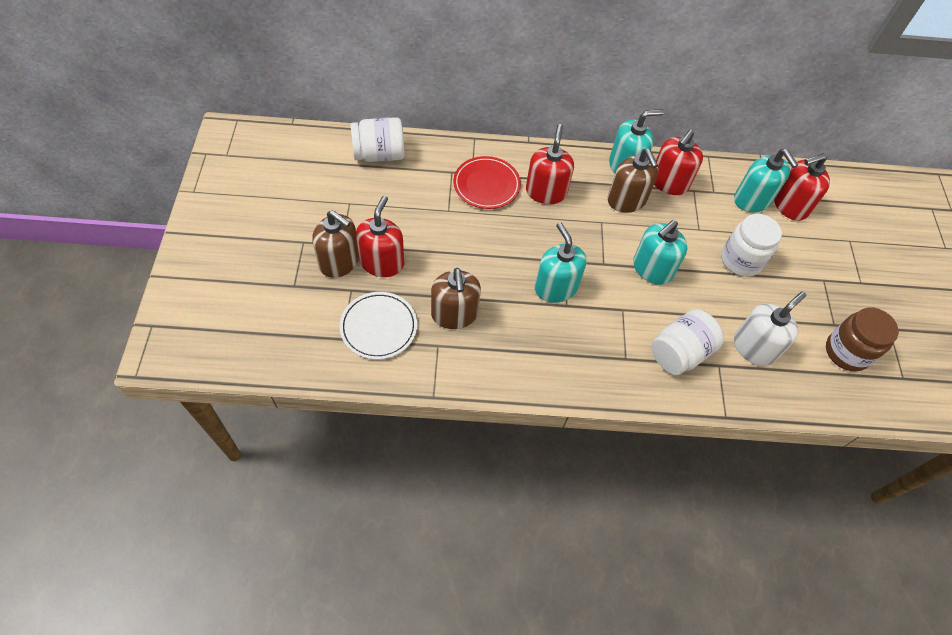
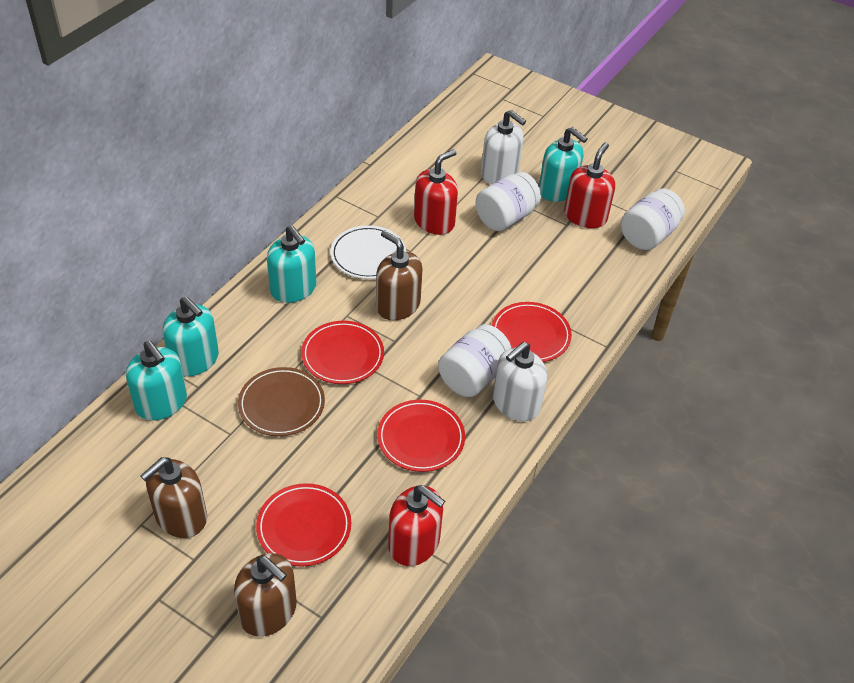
brown jar: [826,307,899,372] = 1 -> none = 0
brown plate: none = 0 -> [238,367,325,436] = 1
red plate: [453,156,521,209] = 1 -> [256,483,351,567] [301,321,384,384] [377,400,465,472] [492,302,572,362] = 4
red soap dispenser: [356,196,404,277] [526,124,574,204] [654,130,703,195] [774,153,830,221] = 4 -> [388,485,445,566] [414,149,458,235] [564,142,615,228] = 3
white soap dispenser: [734,292,806,366] = 1 -> [481,110,526,184] [493,342,547,421] = 2

